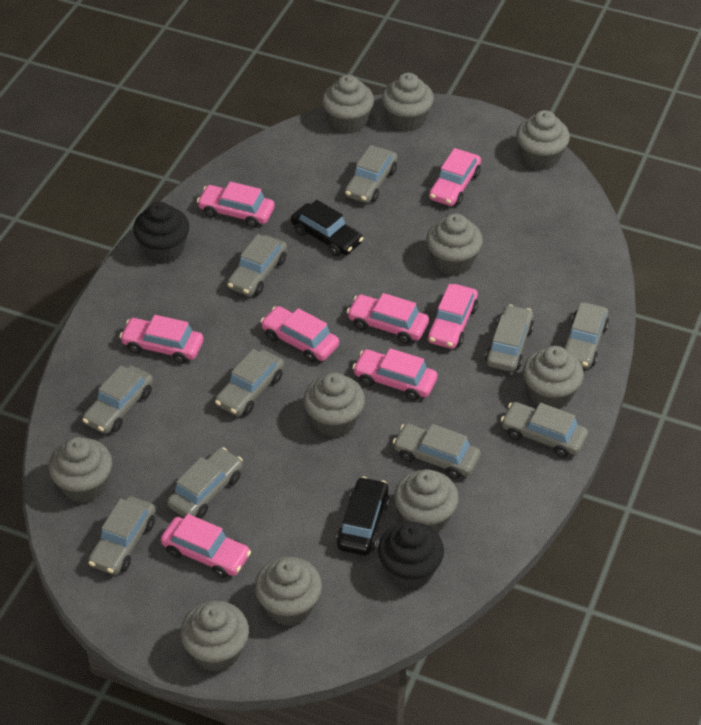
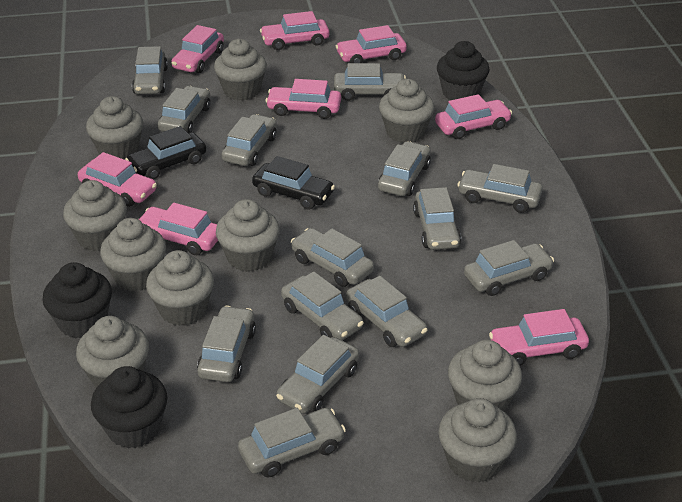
black cupcake: [133,202,190,263] [378,521,444,590] = 2 -> [42,262,112,339] [91,366,167,449] [437,41,490,100] = 3
grey car: [82,365,153,434] [88,496,156,575] [167,447,243,519] [215,349,284,416] [227,234,287,296] [345,145,397,203] [393,423,481,479] [485,304,534,372] [501,402,588,458] [562,302,609,368] = 10 -> [132,46,168,94] [158,86,210,133] [197,306,256,382] [222,114,277,166] [238,408,346,477] [276,335,359,414] [281,272,364,340] [291,228,374,287] [334,63,406,101] [346,276,428,347] [378,141,431,196] [413,187,461,250] [457,164,543,213] [464,240,554,296] = 14

